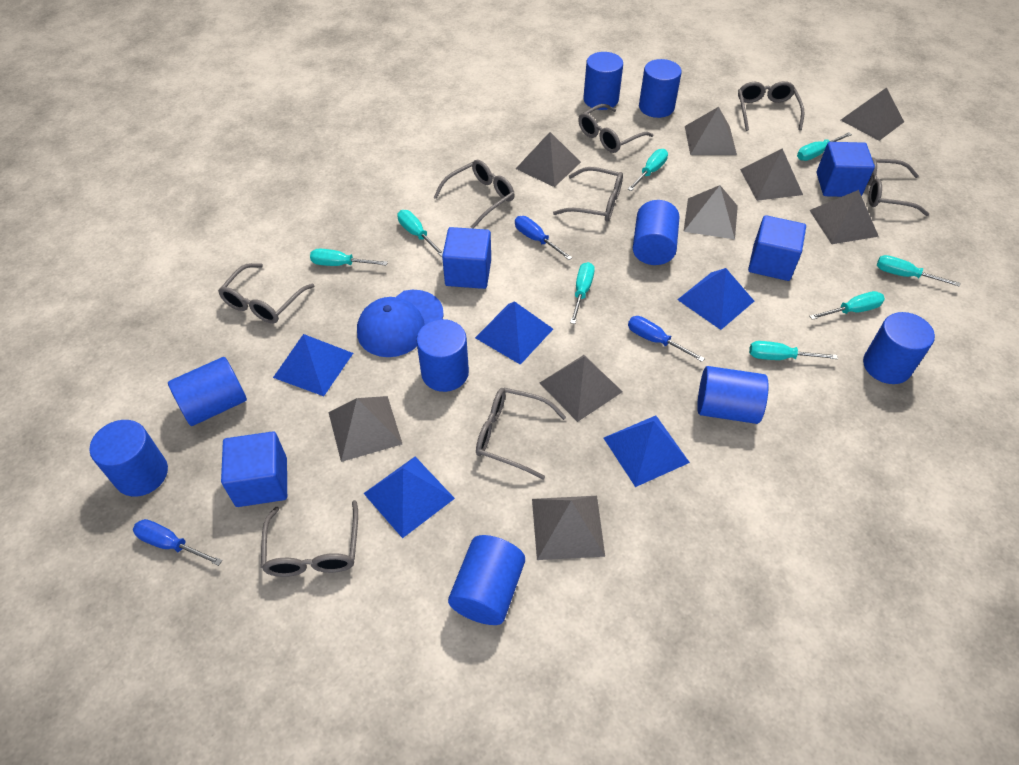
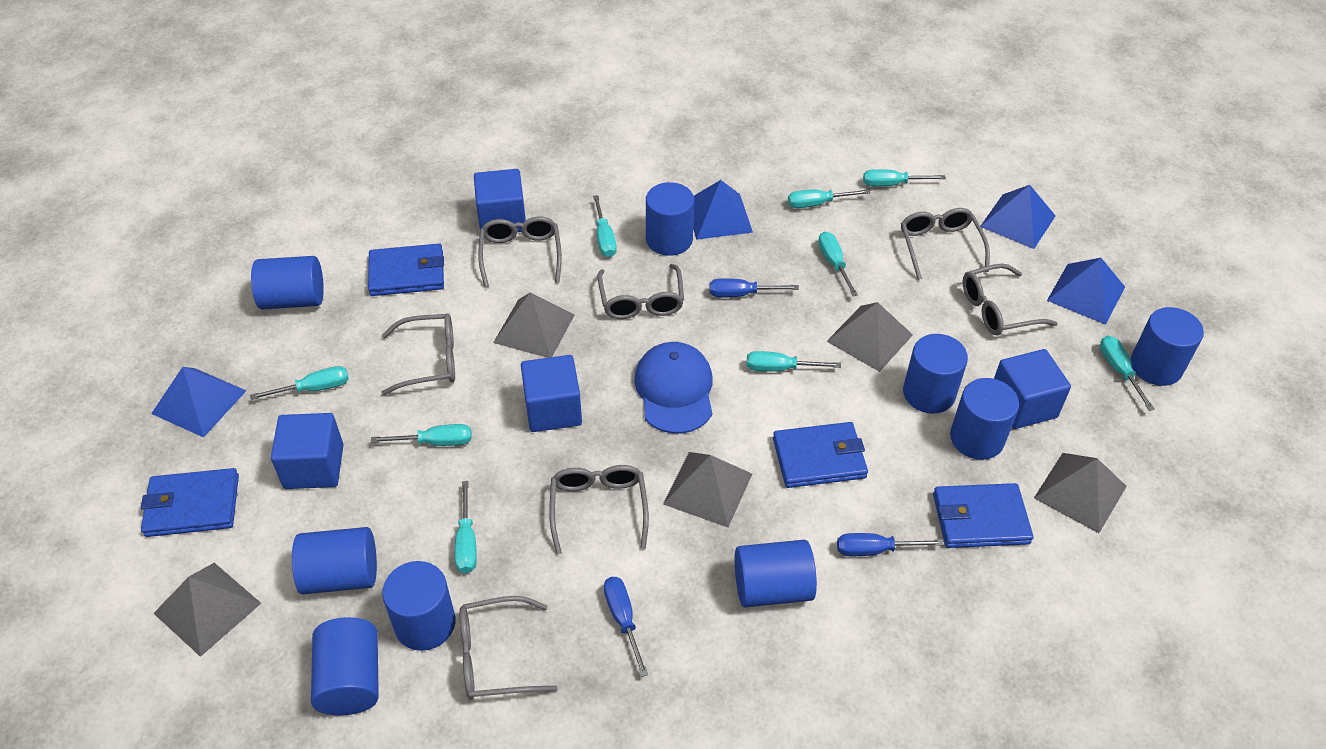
blue pyramid: [273,334,353,396] [363,457,455,538] [475,301,553,365] [604,416,690,487] [677,268,754,330] = 5 -> [151,367,246,438] [693,180,753,240] [980,185,1056,249] [1047,258,1125,325] = 4
blue wallet: none = 0 -> [141,468,239,537] [368,244,444,296] [773,422,868,488] [933,483,1033,548] = 4
grey glasses: [218,263,314,323] [261,500,358,577] [433,160,515,229] [476,387,566,480] [553,167,623,222] [578,104,653,153] [738,81,804,131] [867,157,929,216] = 8 -> [381,314,455,395] [459,596,558,700] [478,216,562,287] [549,465,649,554] [597,264,684,319] [901,208,990,280] [963,264,1058,336] = 7
grey pyramid: [328,396,402,462] [516,132,581,187] [532,496,605,560] [540,355,623,422] [683,185,738,239] [685,107,737,155] [740,148,803,201] [809,190,879,244] [841,88,904,141] = 9 -> [153,563,261,657] [493,293,575,358] [663,452,752,527] [827,302,913,372] [1034,453,1127,533] = 5
turquoise screwdriver: [310,249,388,266] [397,210,443,257] [570,262,595,324] [628,149,668,191] [749,341,838,360] [797,132,852,161] [810,291,885,320] [877,255,960,287] = 8 -> [250,366,349,400] [371,424,472,446] [455,481,477,574] [593,195,617,257] [746,351,841,372] [788,189,870,208] [818,232,858,296] [863,169,946,187] [1100,336,1155,411] = 9

